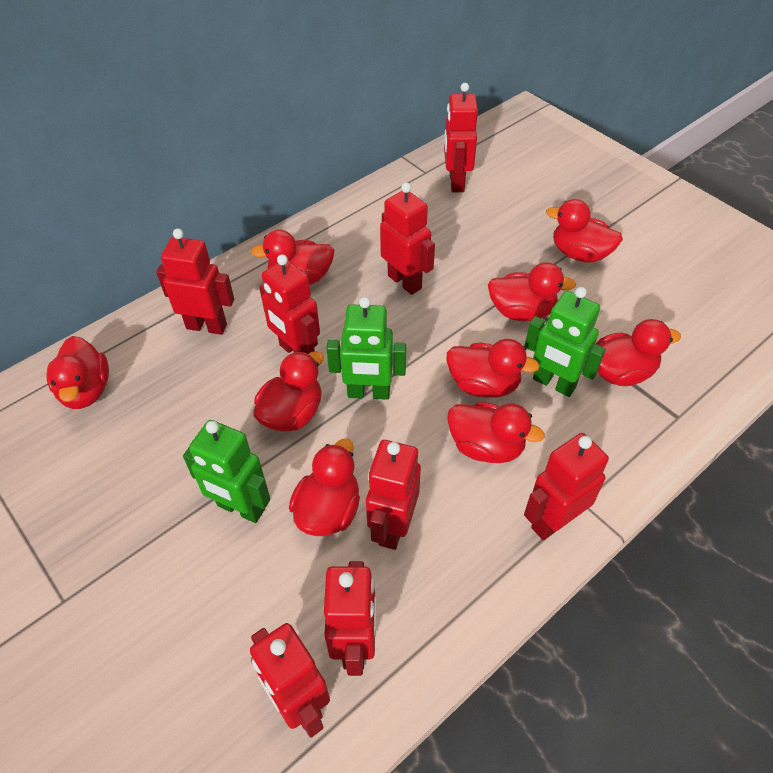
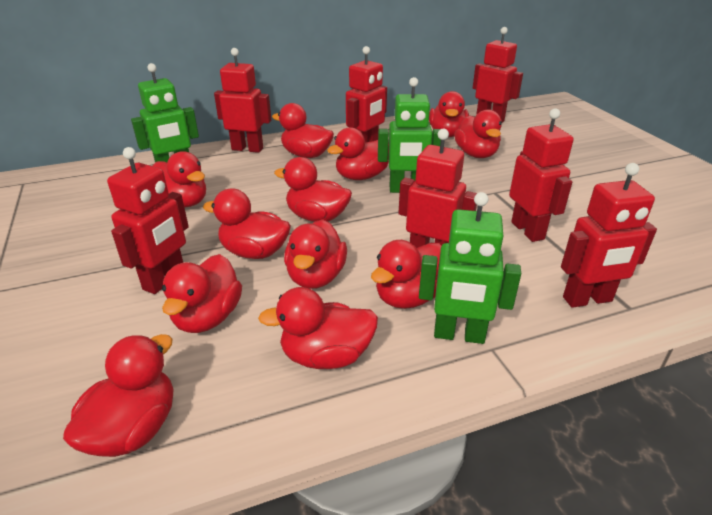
red duck: [46,336,109,409] [251,230,334,285] [254,351,324,432] [289,439,360,536] [447,339,540,398] [447,402,545,463] [488,262,576,321] [546,199,623,262] [596,319,681,386] = 9 -> [63,334,173,457] [152,151,206,208] [162,254,242,333] [203,188,291,259] [258,287,378,369] [272,103,334,158] [274,157,352,222] [284,219,347,289] [327,127,389,180] [371,240,441,309] [429,91,469,137] [454,109,502,158] = 12
red robot: [156,229,234,335] [250,623,330,738] [259,254,320,354] [324,561,377,676] [366,440,421,550] [380,183,435,295] [444,83,478,192] [524,433,609,540] = 8 -> [107,147,189,294] [214,48,271,153] [346,46,387,142] [398,128,477,248] [473,27,523,122] [509,108,574,242] [561,163,657,308] = 7

